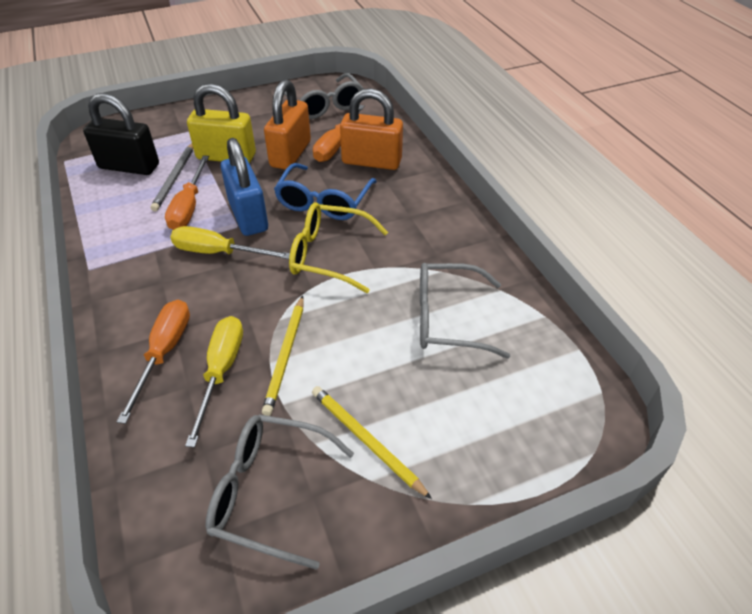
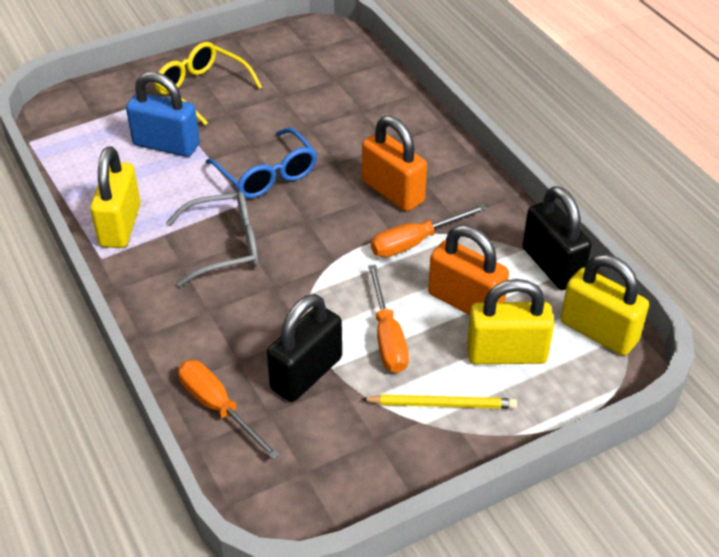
black padlock: [83,93,159,175] = 1 -> [267,294,342,402] [523,186,592,290] = 2
grey glasses: [205,414,354,570] [284,73,364,119] [420,263,510,359] = 3 -> [166,191,258,287] = 1
grey pencil: [150,143,193,212] = 1 -> none = 0
yellow padlock: [187,83,256,163] = 1 -> [90,146,141,248] [467,279,554,364] [561,254,649,356] = 3
yellow pencil: [262,296,304,416] [312,386,432,499] = 2 -> [361,395,517,409] = 1
yellow screwdriver: [170,226,290,259] [185,316,243,448] = 2 -> none = 0

